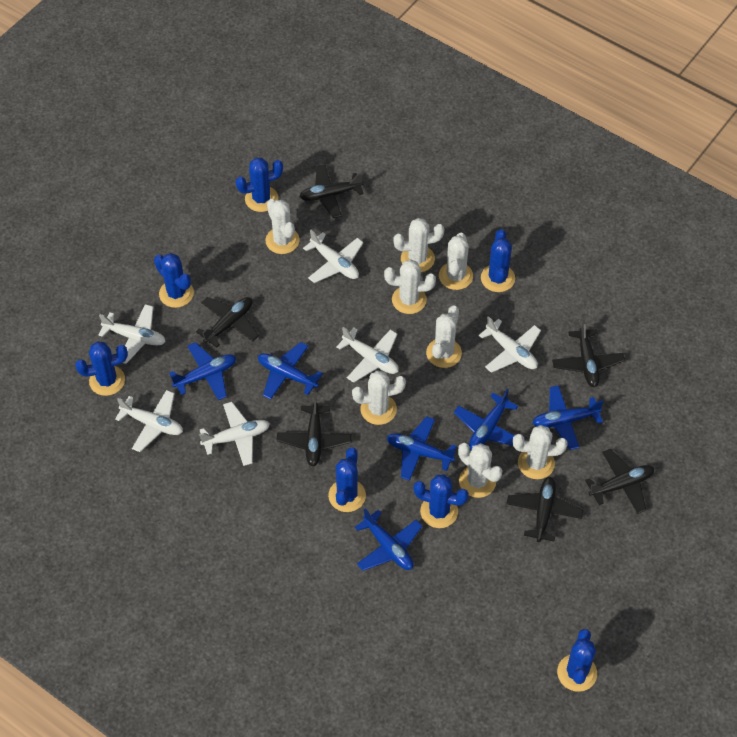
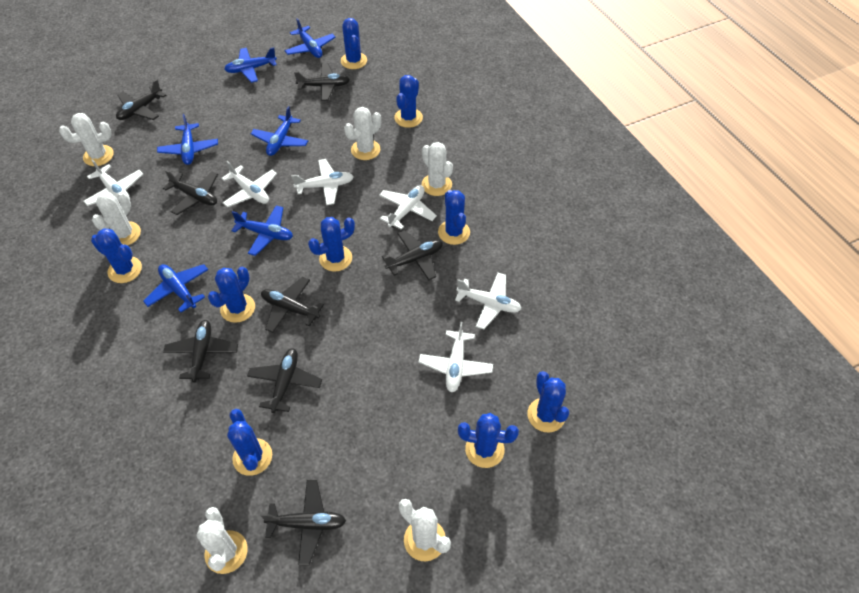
black plane: [196,297,259,348] [277,395,351,467] [299,164,364,218] [506,477,583,542] [552,320,625,387] [585,449,654,514] = 6 -> [116,79,167,120] [163,170,218,215] [163,320,238,382] [247,348,322,413] [260,480,346,565] [261,277,324,333] [294,63,350,101] [382,230,443,280] = 8
blue cactus: [75,341,128,396] [154,253,194,308] [236,158,283,212] [328,447,366,512] [413,474,469,528] [481,229,515,292] [557,629,597,692] = 7 -> [91,228,142,283] [208,267,255,323] [227,409,272,476] [308,217,355,272] [341,18,367,69] [394,75,423,128] [438,190,470,245] [458,413,519,468] [527,371,569,432] = 9
white cactus: [265,199,300,254] [352,370,406,425] [384,259,436,314] [393,218,444,272] [426,305,462,368] [439,233,473,290] [458,443,502,498] [513,425,568,479] = 8 -> [59,113,114,166] [92,192,141,245] [196,507,248,574] [344,107,381,160] [399,499,451,561] [422,142,453,196] = 6

